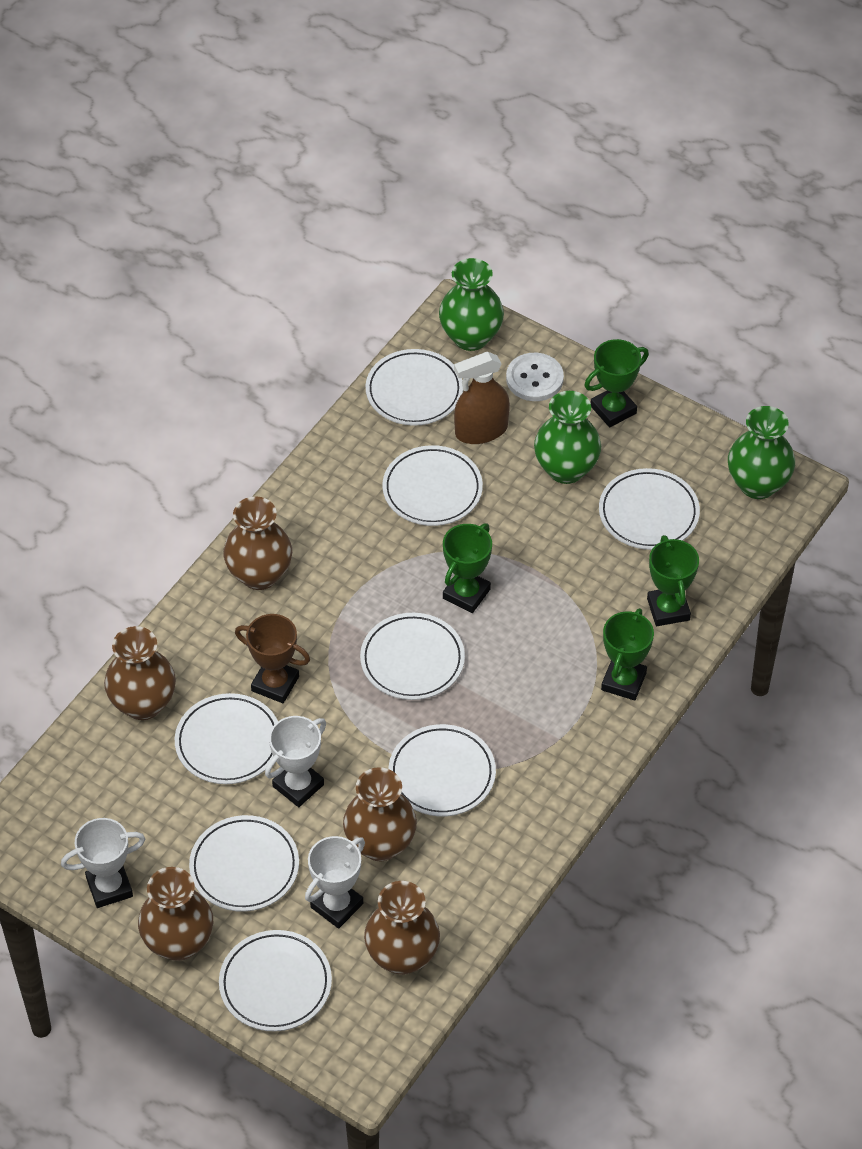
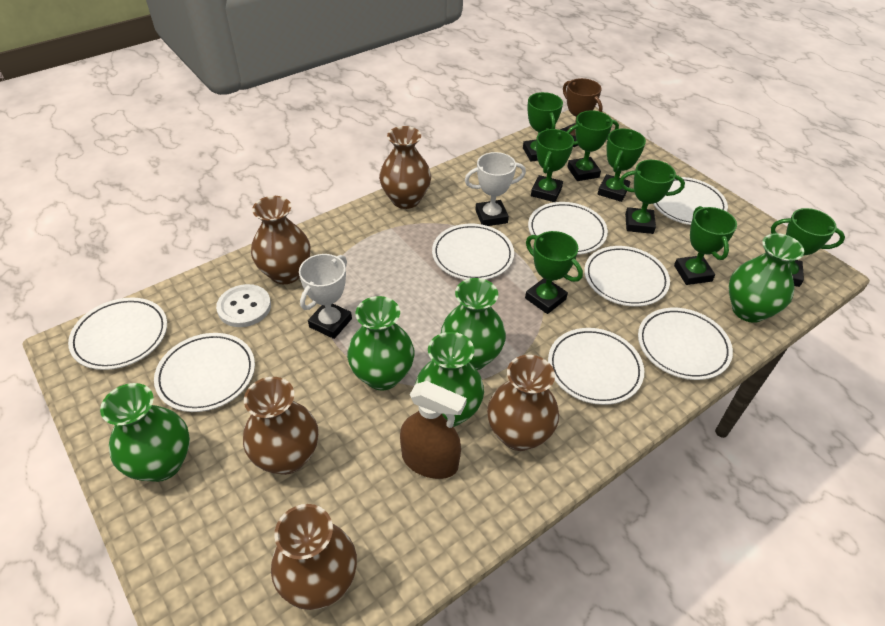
green trophy: [443,523,492,613] [584,339,649,427] [601,608,654,700] [647,535,699,626] = 4 -> [523,92,563,162] [525,231,583,314] [531,129,574,202] [566,110,619,181] [598,128,646,202] [619,160,685,234] [674,206,737,285] [771,208,845,287] = 8
green vase: [439,258,504,351] [534,391,601,484] [728,406,795,499] = 3 -> [100,383,190,482] [347,296,415,390] [415,332,484,427] [441,278,506,370] [728,233,804,323] = 5
white trophy: [61,818,145,908] [265,716,326,807] [305,836,365,929] = 3 -> [299,254,352,339] [465,152,526,226] = 2

